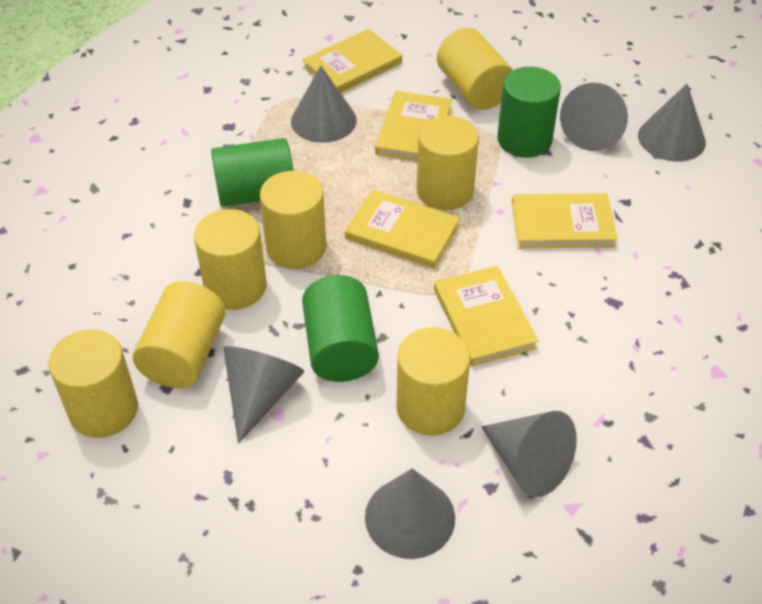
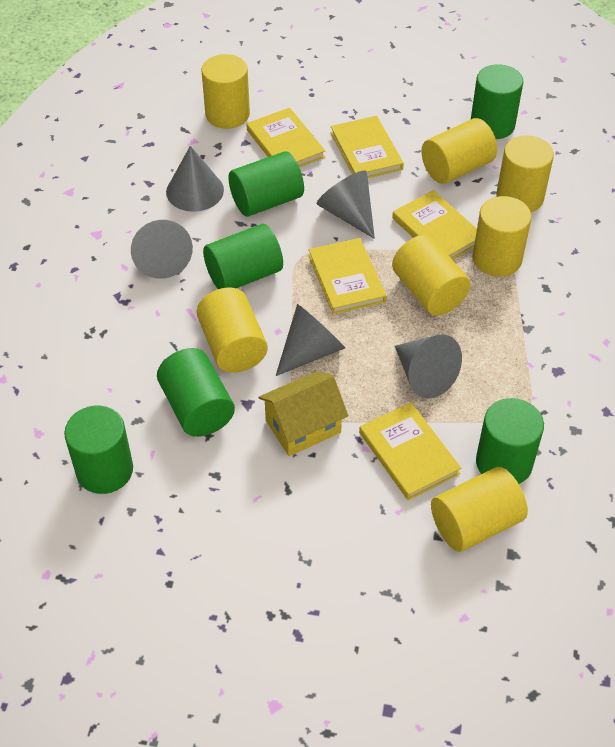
green cylinder: [211,138,293,207] [302,275,379,382] [497,67,561,158] = 3 -> [64,406,133,494] [157,348,235,437] [203,224,283,289] [228,151,304,217] [471,64,523,139] [476,398,544,484] = 6
grey cone: [223,346,304,444] [291,66,357,143] [365,468,455,559] [481,411,577,497] [560,83,628,151] [638,84,706,162] = 6 -> [131,220,193,279] [166,146,224,212] [276,304,345,376] [317,170,375,239] [395,334,462,399] = 5
yellow house: none = 0 -> [258,371,348,456] = 1

